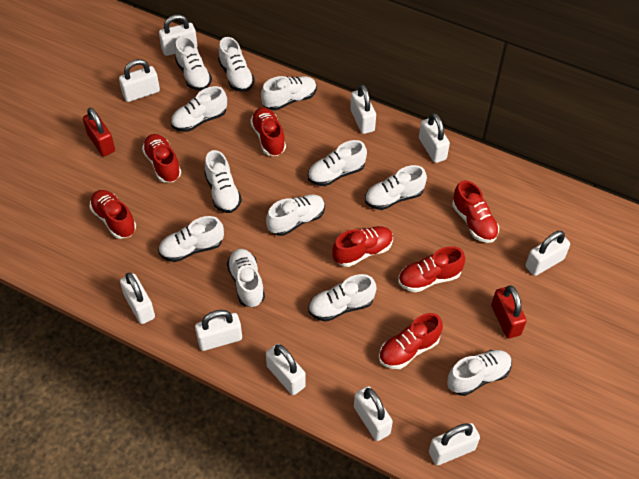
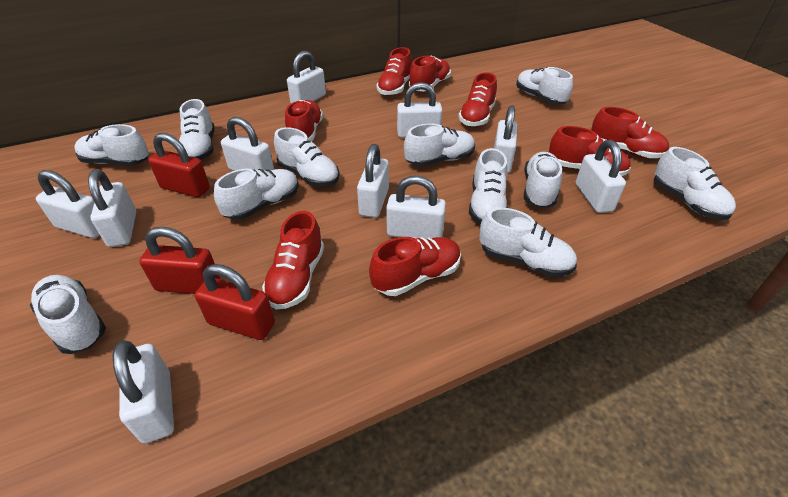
red padlock: [83,108,115,156] [491,286,527,338] = 2 -> [139,227,220,294] [148,133,210,197] [195,264,275,340] = 3
red shoe: [90,190,136,239] [142,134,181,182] [250,107,286,156] [332,226,393,267] [379,313,443,369] [398,246,465,293] [452,180,499,243] = 7 -> [262,211,324,309] [285,100,323,141] [369,237,461,296] [376,47,412,96] [409,55,451,91] [458,72,497,127] [549,126,631,176] [591,107,669,158] = 8
white shoe: [158,216,224,262] [171,86,227,132] [175,36,212,91] [204,150,242,213] [218,37,255,92] [227,249,265,307] [261,76,317,110] [266,194,325,236] [308,140,367,186] [308,274,376,322] [365,165,427,210] [447,350,512,396] = 12 -> [30,275,106,354] [75,124,149,166] [179,99,215,160] [214,168,299,220] [274,127,339,187] [404,123,475,167] [469,148,508,224] [479,207,577,277] [516,67,573,104] [524,152,562,208] [654,147,736,220] = 11

